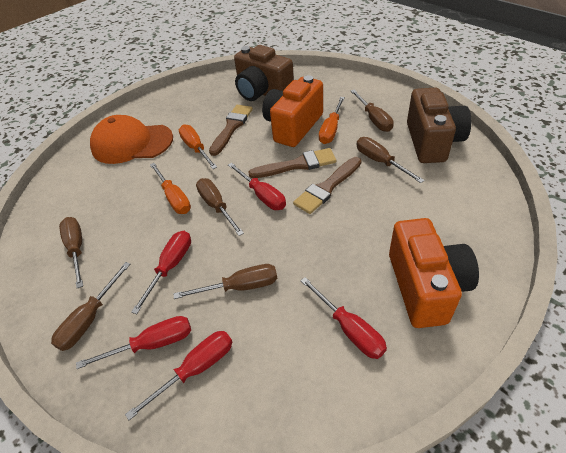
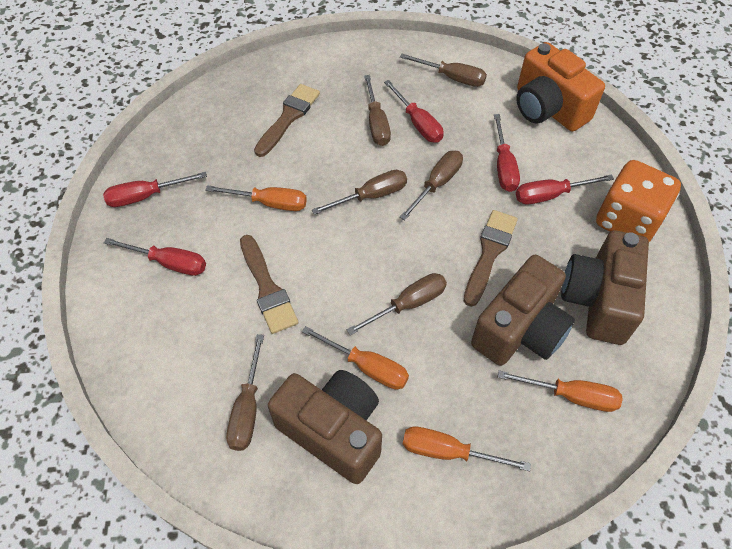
brown camera: [234,45,294,101] [407,87,471,163] = 2 -> [268,370,382,484] [471,255,575,366] [561,230,649,345] = 3
orange camera: [262,75,323,147] [389,218,479,328] = 2 -> [516,42,605,131] = 1
orange cap: [90,115,173,164] = 1 -> none = 0
orange dice: none = 0 -> [596,160,681,242] = 1
orange screwdriver: [150,163,191,214] [179,125,217,169] [319,97,345,144] = 3 -> [205,185,307,211] [302,326,409,390] [403,426,531,471] [498,371,623,412] = 4

